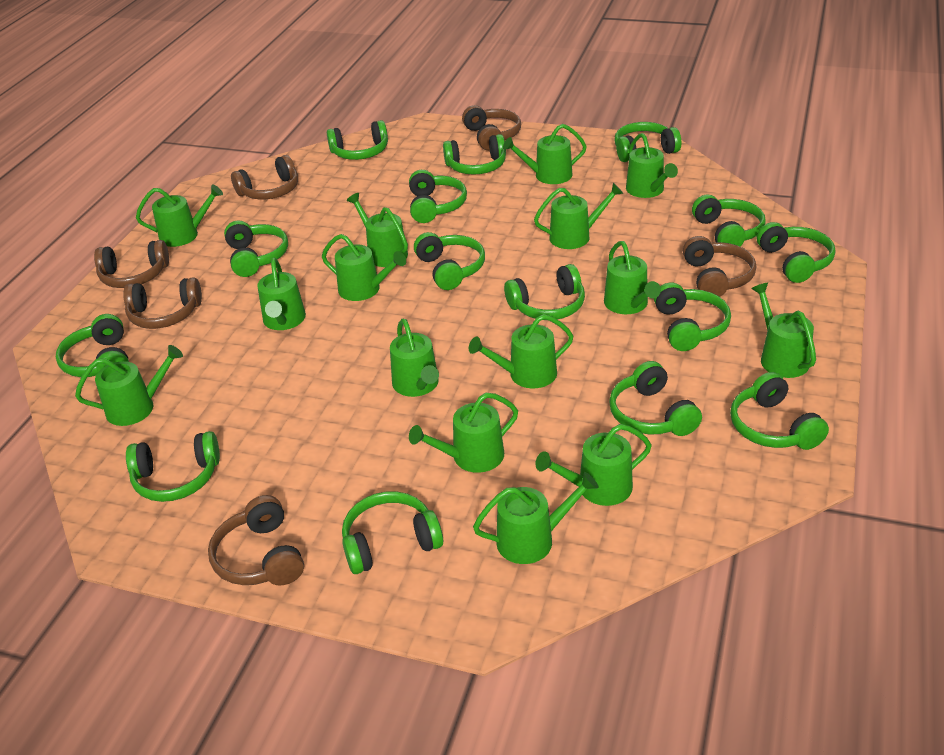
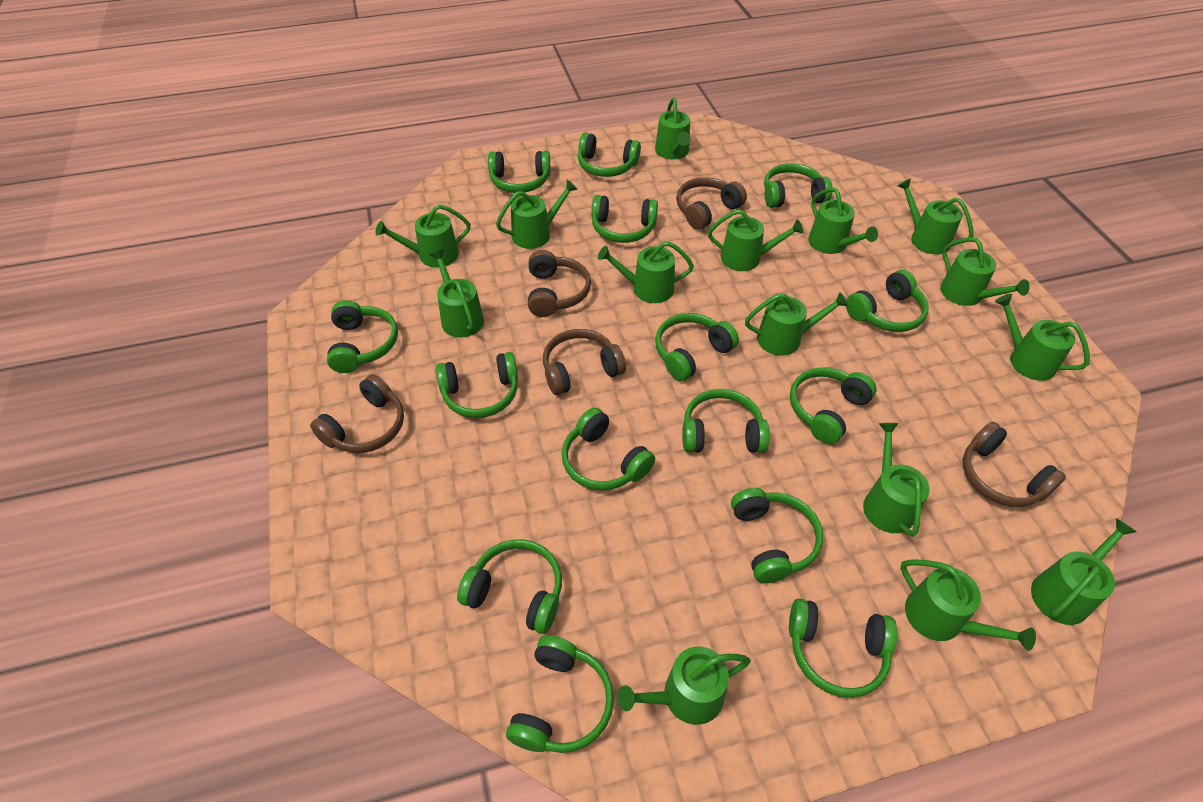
brown headphones: [94,240,169,288] [123,277,202,329] [208,495,304,586] [231,155,298,199] [462,105,521,150] [683,236,756,297] = 6 -> [310,374,404,453] [528,250,591,317] [543,329,626,395] [676,177,747,230] [963,422,1066,507] = 5

